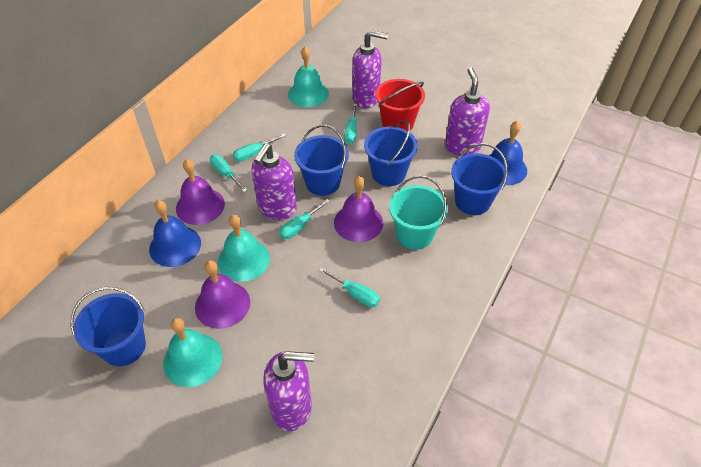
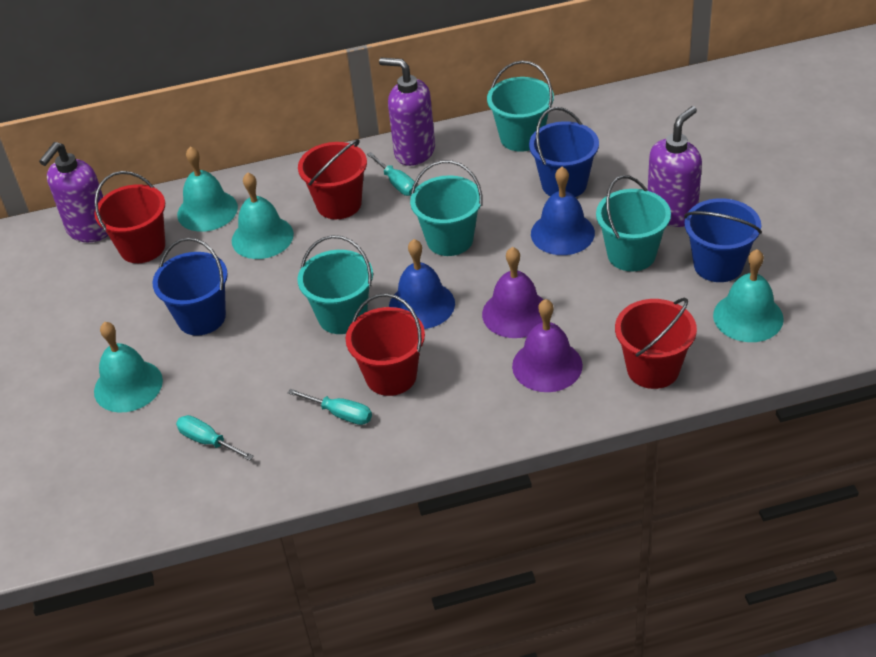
blue bucket: [71,287,146,366] [294,125,349,196] [364,120,418,186] [451,143,508,215] = 4 -> [152,237,228,336] [529,107,599,197] [684,198,762,282] = 3
purple bell: [176,159,225,225] [195,260,250,329] [334,176,383,242] = 3 -> [482,247,544,338] [512,299,583,392] = 2
purple soap dispenser: [251,143,297,220] [263,351,314,431] [352,30,388,108] [445,67,490,156] = 4 -> [39,142,108,242] [379,58,435,166] [648,106,702,227] = 3
red bucket: [375,79,425,131] = 1 -> [94,171,165,263] [298,139,367,219] [346,293,425,396] [615,298,697,389] = 4
turquoise bell: [163,318,223,387] [218,214,270,282] [288,46,329,107] = 3 -> [94,322,163,413] [177,146,238,232] [232,172,294,259] [713,249,784,342] = 4
turquoise bucket: [389,175,448,250] = 1 -> [298,235,373,334] [410,160,482,256] [487,61,554,152] [596,175,671,271] = 4
turquoise screwdriver: [210,154,247,192] [233,134,286,162] [279,199,330,239] [319,267,380,307] [344,104,357,144] = 5 -> [176,415,254,460] [288,389,372,425] [367,152,417,196] = 3

